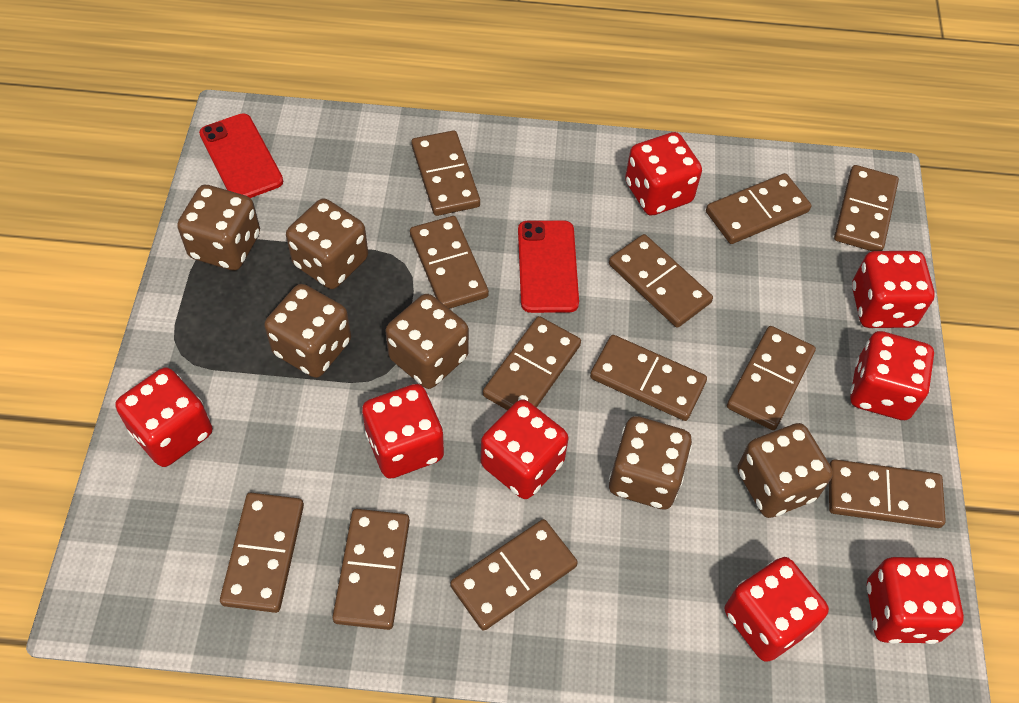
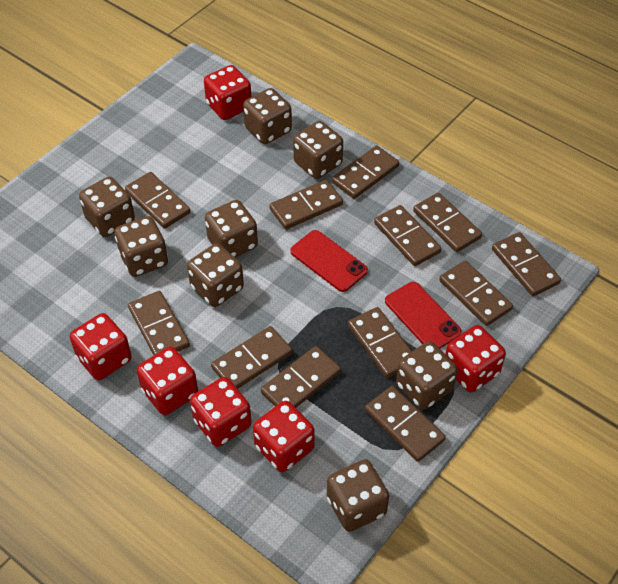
brown dice: [177,185,260,271] [264,284,351,378] [286,198,368,289] [385,294,469,389] [609,416,692,510] [737,423,833,518] = 6 -> [79,177,135,237] [115,216,168,277] [187,243,244,307] [205,200,258,257] [243,88,292,144] [293,121,343,179] [327,459,389,532] [396,341,458,410] = 8
red dice: [115,367,212,467] [362,384,444,479] [481,399,568,499] [625,132,702,216] [725,557,829,662] [850,331,934,420] [852,251,935,328] [867,557,964,644] = 8 -> [70,313,132,380] [137,347,198,415] [190,377,252,447] [204,65,251,120] [253,401,315,472] [445,325,506,393] = 6

